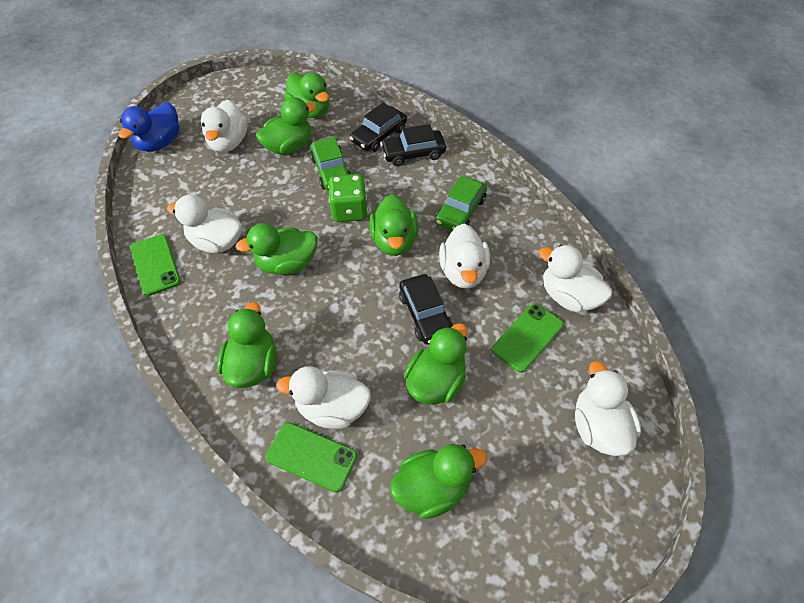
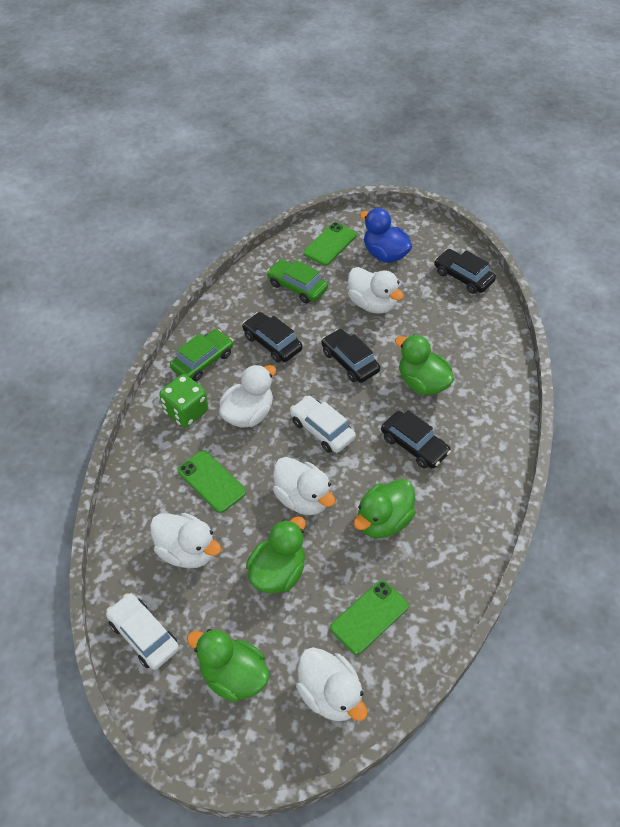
black car: [350,102,407,152] [380,124,446,166] [399,274,453,345] = 3 -> [242,312,303,363] [321,329,380,383] [381,410,451,469] [435,249,496,294] = 4
green duck: [217,302,277,388] [236,223,318,275] [256,97,317,155] [284,73,330,118] [369,194,418,256] [390,444,487,519] [404,323,468,405] = 7 -> [187,629,270,702] [246,516,306,594] [354,479,416,538] [395,335,455,395] = 4
white car: none = 0 -> [106,593,179,670] [290,396,356,453] = 2
white duck: [167,195,242,253] [201,99,248,152] [276,366,371,429] [439,224,490,289] [539,245,612,312] [575,361,641,456] = 6 -> [150,513,221,568] [219,365,276,427] [273,457,335,515] [296,647,367,721] [348,267,404,314] = 5

